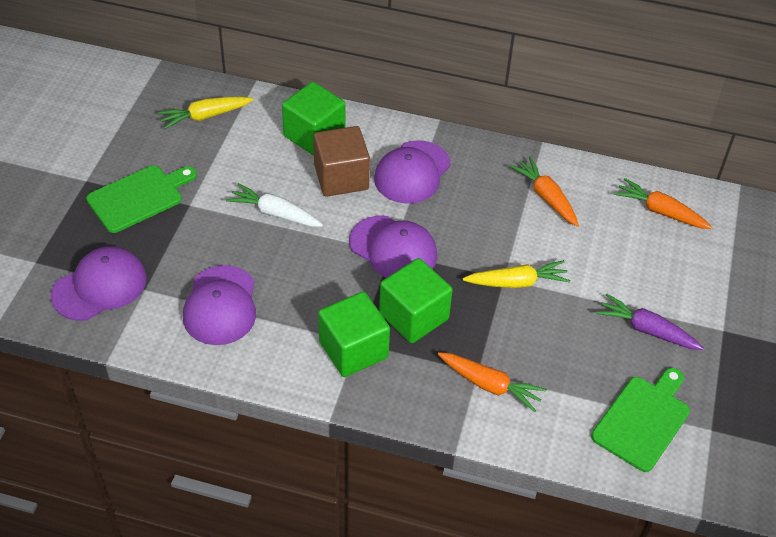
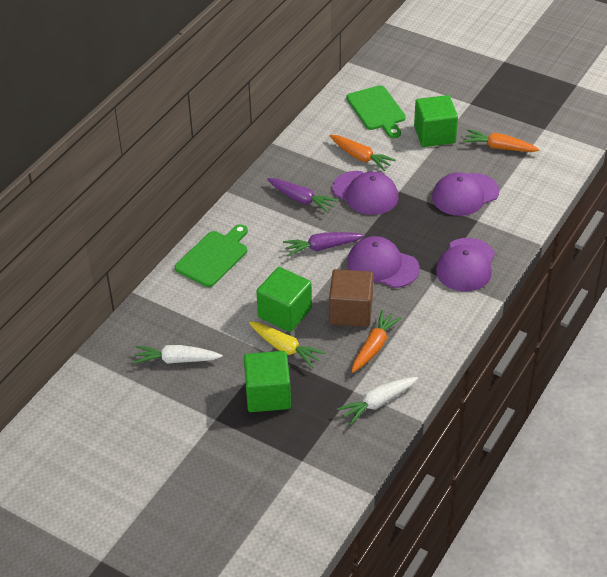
purple carrot: [596,294,704,350] = 1 -> [267,178,338,213] [283,232,365,256] = 2
white carrot: [226,183,323,227] = 1 -> [134,345,223,364] [337,377,418,425] = 2
yellow carrot: [158,97,253,129] [463,260,570,288] = 2 -> [249,321,325,368] = 1

